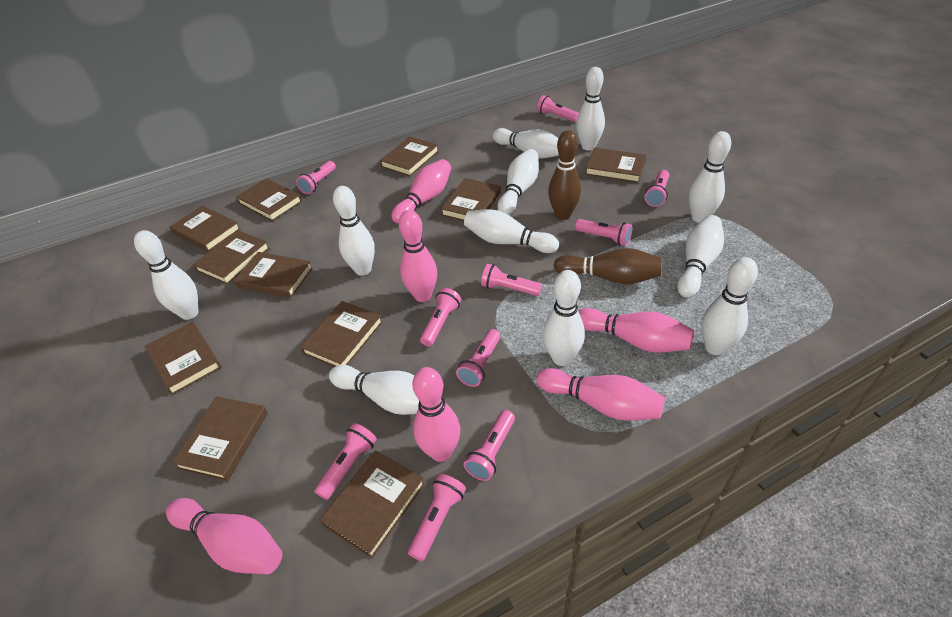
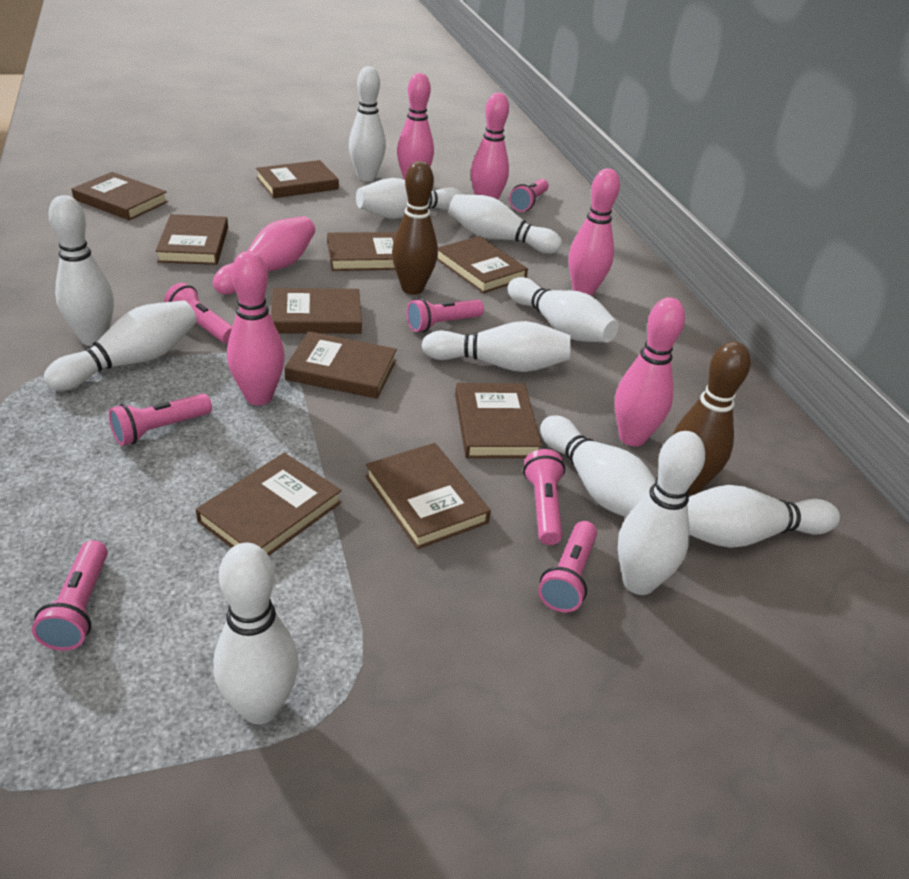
brown book: [144,322,222,395] [170,206,240,252] [172,396,268,481] [193,230,270,284] [234,252,313,298] [236,178,302,221] [300,301,383,367] [320,451,425,558] [380,136,439,176] [441,178,501,221] [585,148,646,183] = 11 -> [72,172,168,220] [155,214,228,265] [196,452,342,556] [256,160,339,198] [271,288,362,334] [284,331,397,399] [327,232,397,271] [366,443,491,549] [437,236,528,293] [455,383,542,458] = 10
pink flashlight: [296,161,336,194] [314,423,377,500] [408,474,466,561] [420,288,461,347] [456,329,501,387] [464,410,515,481] [481,264,542,296] [537,95,579,122] [575,219,632,246] [645,170,669,207] = 10 -> [32,540,108,651] [109,394,212,446] [164,283,233,343] [407,298,484,332] [509,179,549,212] [523,449,565,545] [538,521,597,613] = 7

